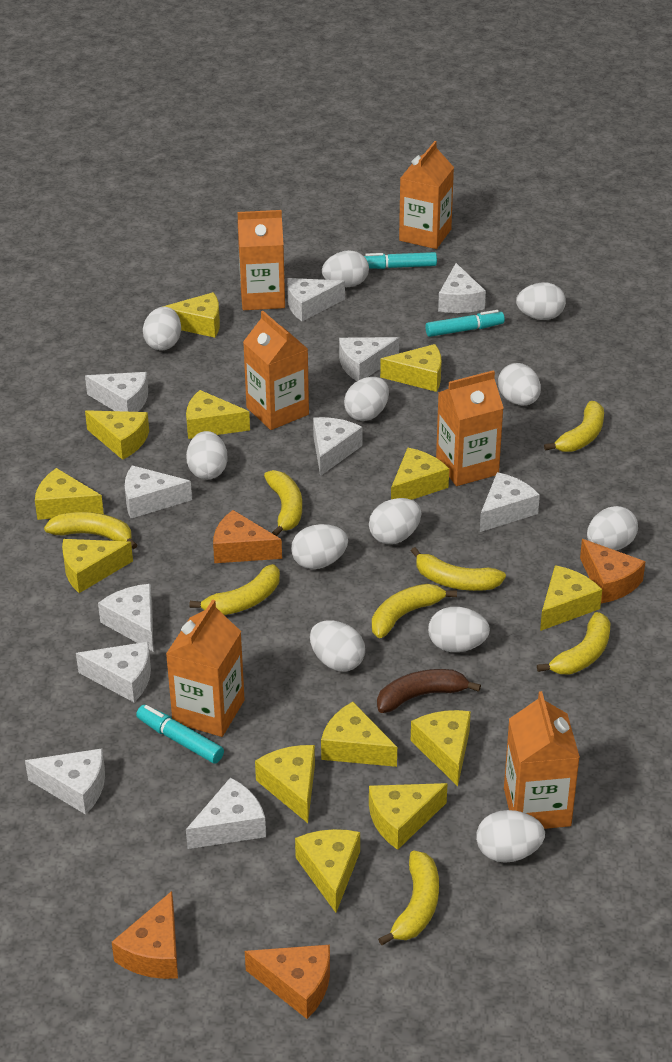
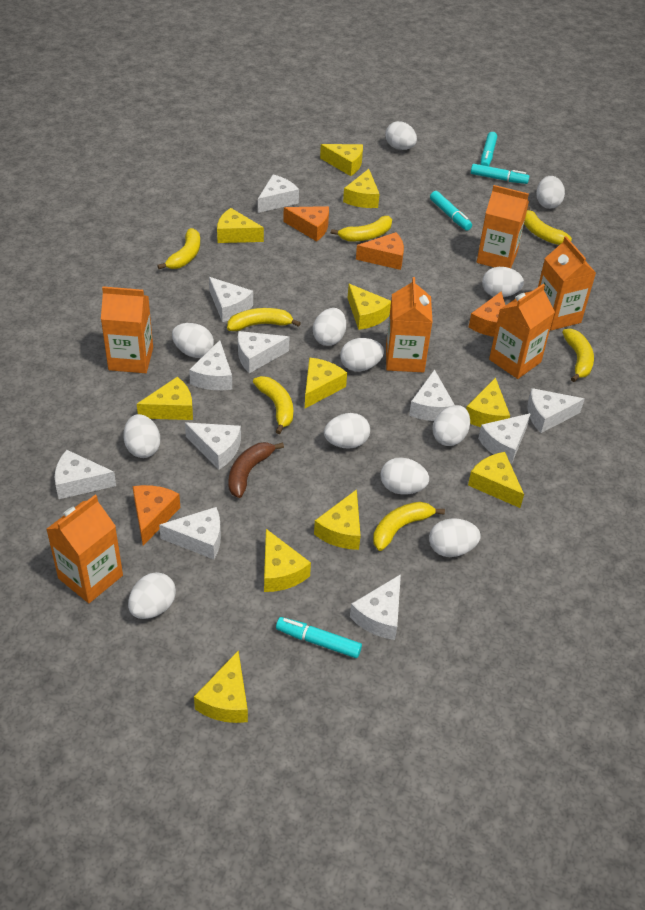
turquoise marker: [136,705,224,764] [364,252,437,269] [425,310,505,337] = 3 -> [276,617,362,658] [430,191,472,231] [471,164,530,184] [480,132,497,166] = 4
yellow banana: [44,512,137,549] [189,564,280,615] [264,470,302,536] [372,584,457,638] [378,850,439,945] [411,547,506,591] [537,612,610,674] [544,401,604,452] = 8 -> [157,228,200,269] [227,308,301,331] [253,376,293,434] [331,216,392,242] [373,502,445,551] [524,206,572,245] [562,329,594,382] = 7
yellow cheese: [35,468,104,520] [62,539,133,593] [85,410,149,460] [162,292,220,338] [186,390,250,439] [255,745,315,823] [295,829,360,913] [321,702,397,767] [369,783,448,850] [380,344,442,392] [391,448,449,500] [411,710,471,786] [540,565,602,631] = 13 -> [137,377,193,420] [194,651,248,723] [217,208,264,243] [264,529,311,592] [305,358,347,408] [314,489,361,550] [320,144,363,176] [343,169,379,208] [348,284,391,330] [466,378,510,427] [468,452,524,508] = 11

